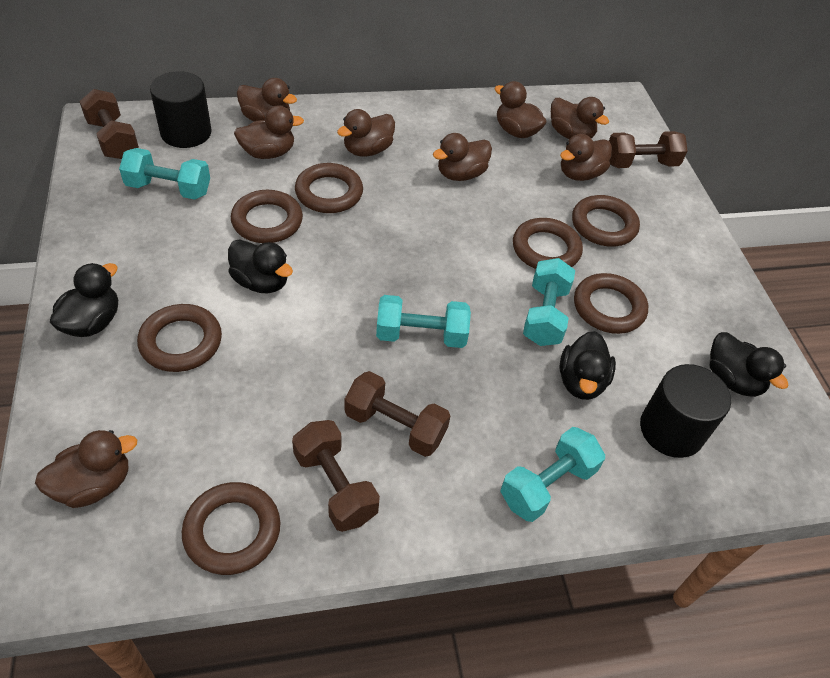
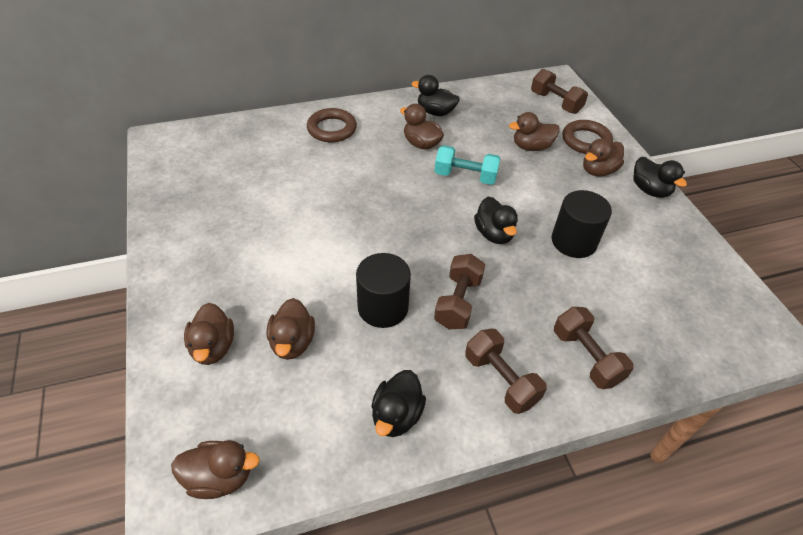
brown duck: [35,430,137,508] [234,105,304,159] [237,78,297,121] [337,109,395,157] [433,133,492,181] [494,81,547,138] [551,97,609,139] [560,134,612,181] = 8 -> [171,440,260,499] [184,303,234,365] [267,298,315,360] [400,104,444,149] [509,112,560,151] [583,139,624,176] = 6
brown ring: [137,304,222,372] [182,482,281,575] [231,190,303,243] [295,163,363,213] [513,218,583,269] [572,195,640,246] [574,273,648,334] = 7 -> [307,108,357,142] [563,120,613,154] = 2
turquoise dumbbell: [119,148,210,200] [376,295,471,348] [500,427,605,522] [523,258,575,346] = 4 -> [435,145,501,185] = 1

